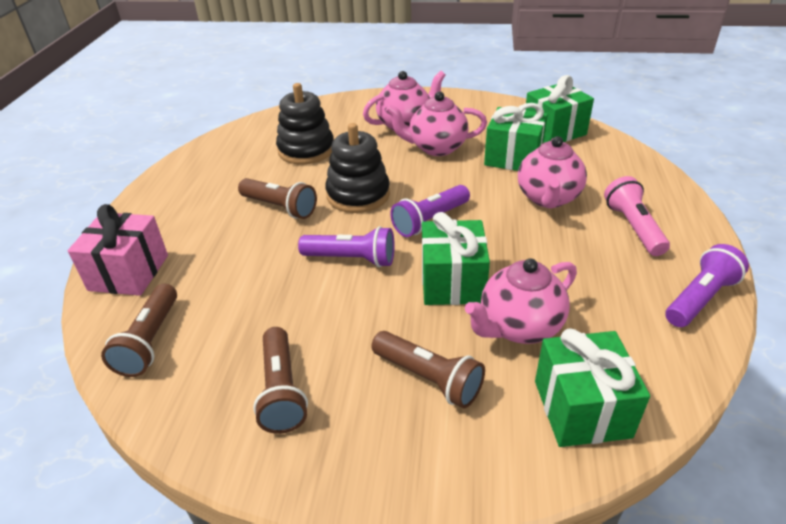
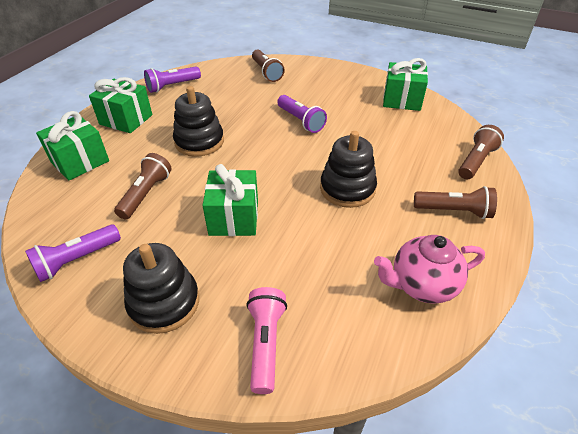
black stacking toy: [276,83,334,165] [325,123,390,213] = 2 -> [123,243,199,334] [173,86,224,157] [320,131,377,208] = 3
pink gift: [68,204,168,296] = 1 -> none = 0
pink teapot: [363,71,445,131] [386,91,487,156] [465,258,577,344] [518,136,587,209] = 4 -> [374,235,485,304] = 1

